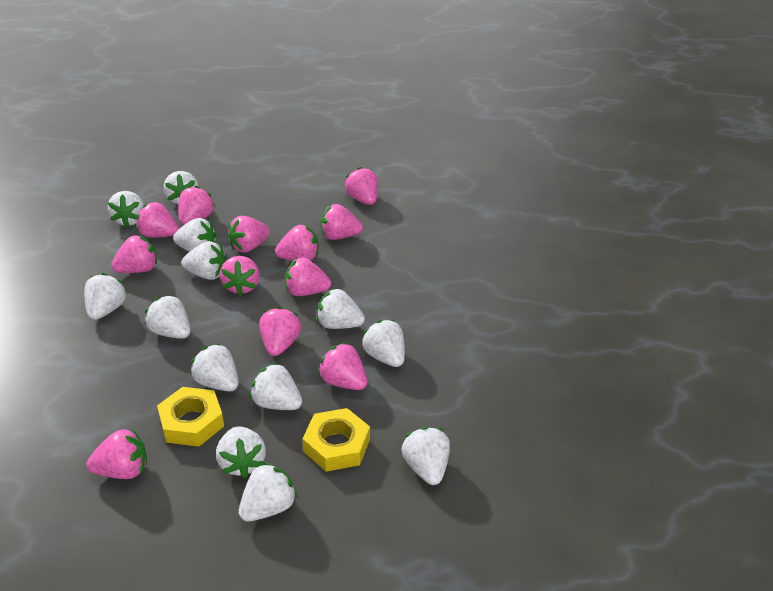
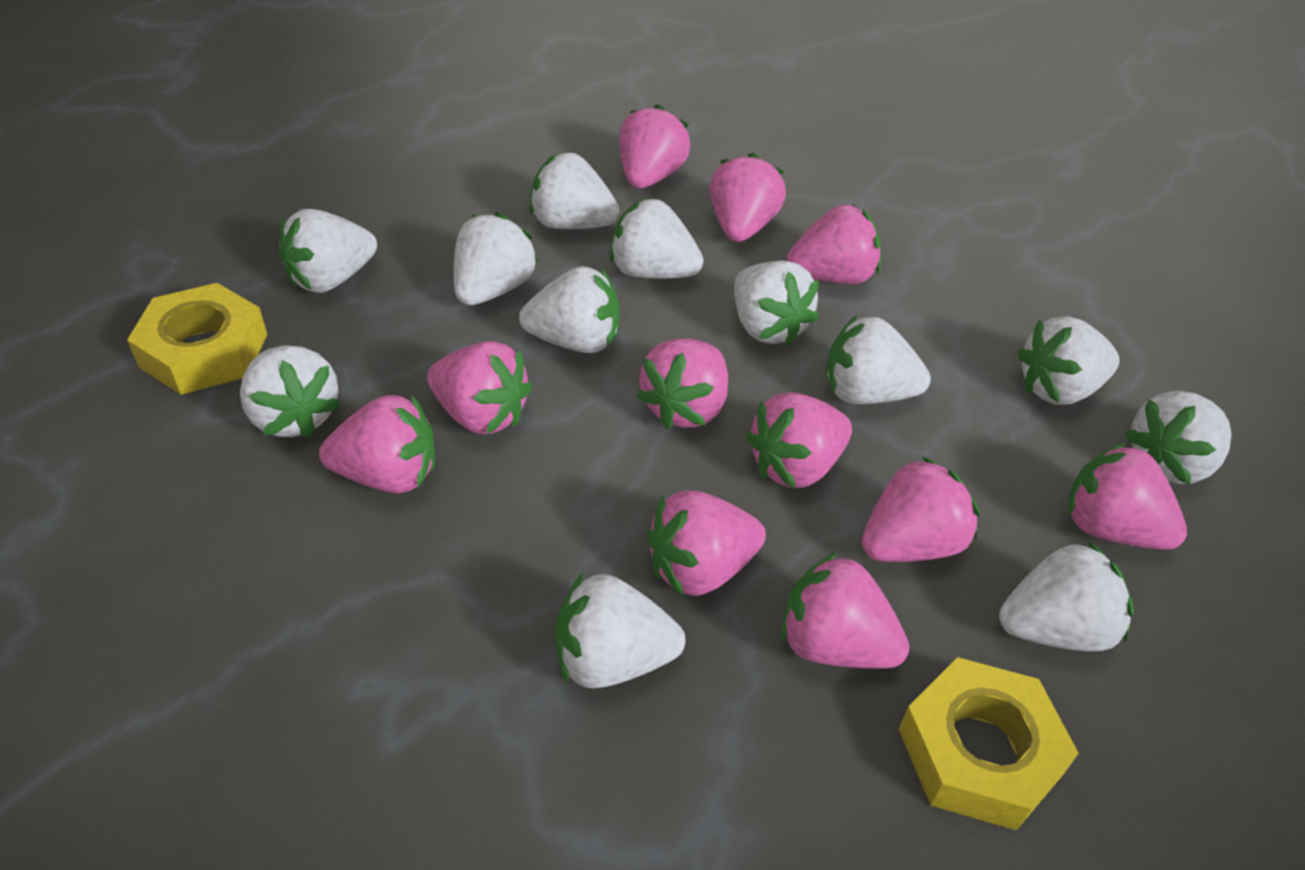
pink strawberry: [87,428,147,479] [111,235,157,273] [136,202,179,238] [178,186,215,225] [220,256,260,296] [227,216,270,253] [259,307,301,356] [275,225,318,260] [285,257,331,296] [318,342,367,390] [321,204,363,240] [345,167,378,205] = 12 -> [319,395,435,493] [427,341,532,435] [619,104,690,189] [637,339,728,429] [647,490,766,597] [710,153,786,242] [746,392,852,489] [781,552,910,669] [787,204,881,284] [862,456,980,562] [1068,442,1187,550] = 11
white strawberry: [84,273,127,320] [108,191,144,227] [145,295,190,339] [164,171,199,204] [173,218,217,252] [181,241,226,280] [190,343,239,391] [216,426,266,478] [239,462,297,521] [250,363,302,410] [317,288,365,329] [361,320,405,367] [402,427,450,485] = 13 -> [240,345,341,439] [279,209,377,293] [454,212,538,305] [519,266,620,353] [529,152,620,229] [555,573,685,688] [610,198,703,279] [734,260,819,346] [826,314,931,404] [999,541,1134,651] [1017,316,1120,405] [1125,391,1232,485] = 12

